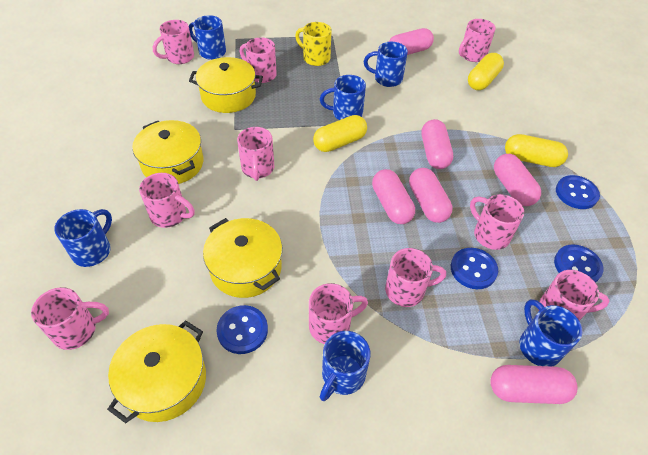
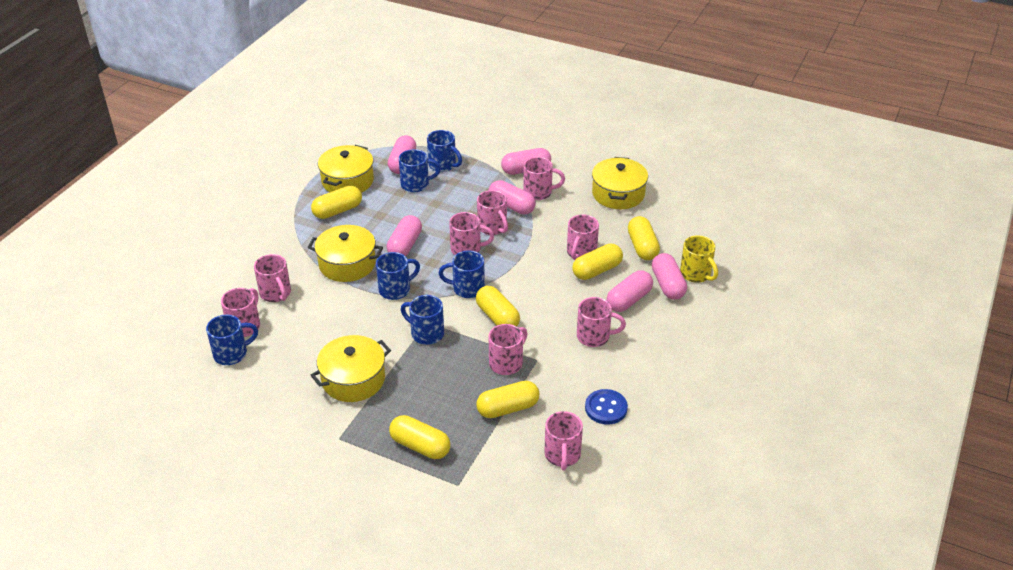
blue button: [217,305,268,354] [451,248,498,289] [554,244,604,283] [556,175,600,209] = 4 -> [585,389,628,424] = 1
pink mug: [31,287,109,350] [139,173,195,228] [153,20,194,64] [237,127,274,181] [240,37,277,83] [309,283,368,344] [385,248,446,307] [459,19,496,62] [470,194,524,250] [538,270,609,321] = 10 -> [221,288,260,337] [254,254,291,302] [449,212,494,255] [477,190,508,235] [489,324,528,375] [523,157,565,200] [544,411,583,470] [567,214,599,260] [577,297,626,347] = 9
yellow capsule: [313,115,367,152] [468,53,504,90] [505,134,568,167] = 3 -> [311,186,362,219] [389,415,451,459] [476,286,520,326] [476,381,539,418] [572,243,623,280] [628,216,660,260] = 6

